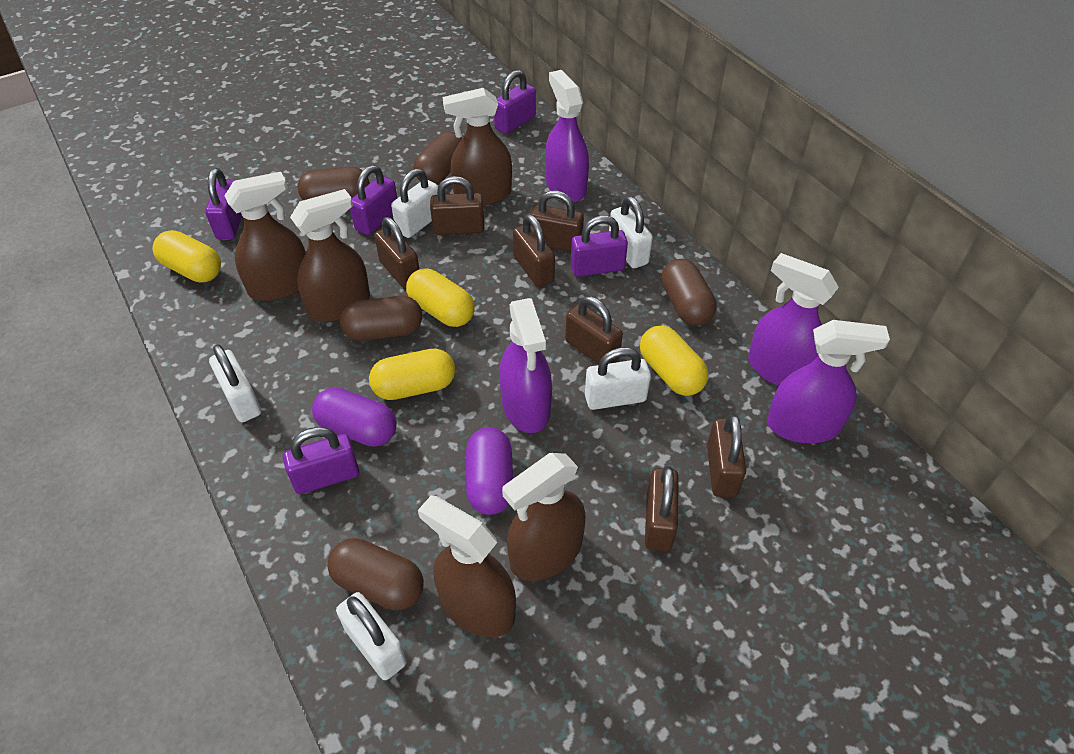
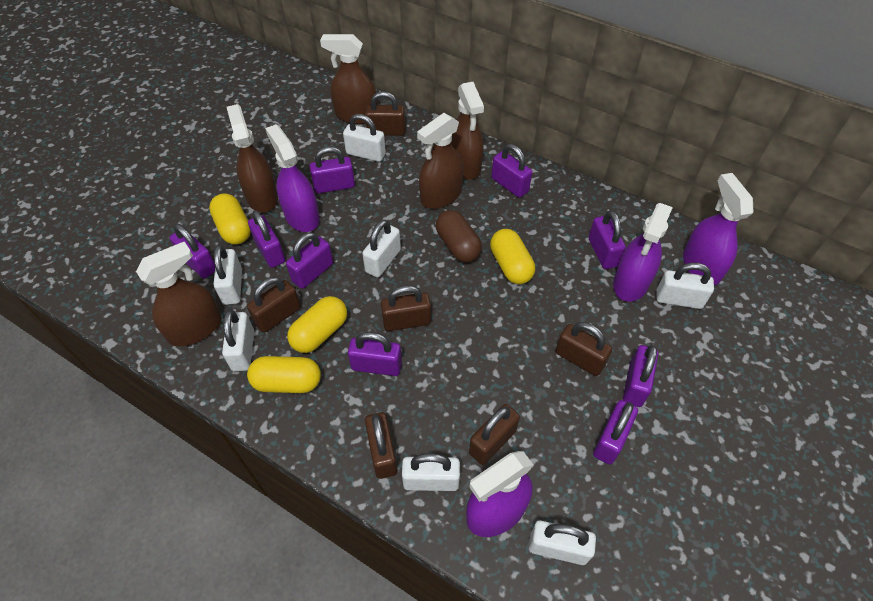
brown capsule: [298,166,370,200] [327,538,424,610] [340,296,422,341] [414,131,462,184] [661,259,717,326] = 5 -> [436,210,482,262] = 1
brown padlock: [374,217,419,289] [430,176,484,235] [513,214,555,287] [530,190,584,252] [565,296,623,365] [645,466,679,552] [707,414,746,497] = 7 -> [247,277,301,333] [365,91,405,136] [365,412,397,479] [381,285,431,331] [469,404,520,465] [556,322,612,376] = 6
purple capsule: [312,387,397,447] [466,427,513,515] = 2 -> none = 0
purple padlock: [205,168,242,239] [283,427,359,494] [350,165,397,235] [494,70,536,134] [570,216,628,277] = 5 -> [170,224,215,279] [248,210,285,268] [286,232,333,289] [309,147,355,194] [348,332,402,376] [491,144,532,198] [588,210,626,269] [593,400,638,465] [623,345,658,407] = 9
white padlock: [209,344,261,422] [336,592,407,680] [391,169,438,238] [585,347,651,410] [609,196,653,268] = 5 -> [214,245,242,305] [222,310,254,371] [343,114,386,162] [362,220,401,278] [402,453,460,491] [529,520,596,565] [657,263,714,309] = 7

